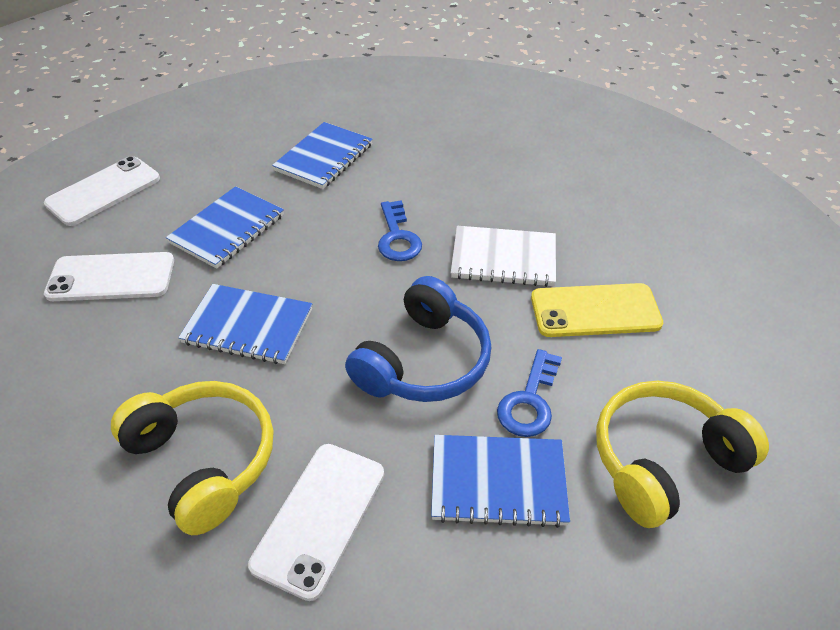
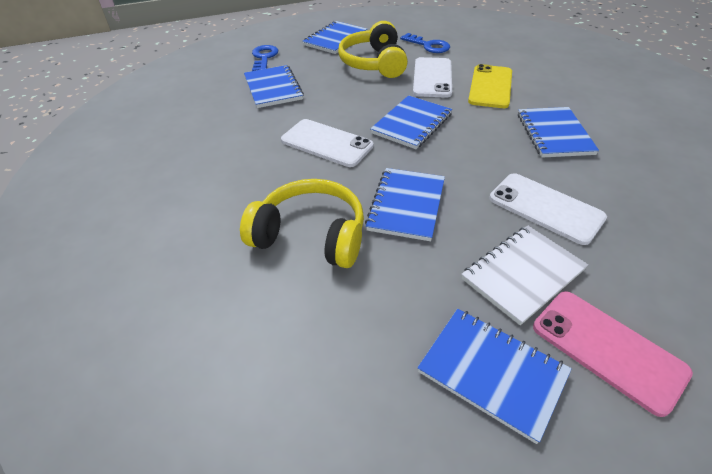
blue headphones: [345,276,492,402] = 1 -> none = 0
blue notebook: [166,186,284,269] [178,284,312,364] [272,122,373,189] [431,435,570,528] = 4 -> [244,65,304,108] [302,21,367,54] [365,168,445,241] [370,95,452,149] [417,309,572,444] [518,107,599,158] = 6
pink phone: none = 0 -> [533,291,693,417] = 1

